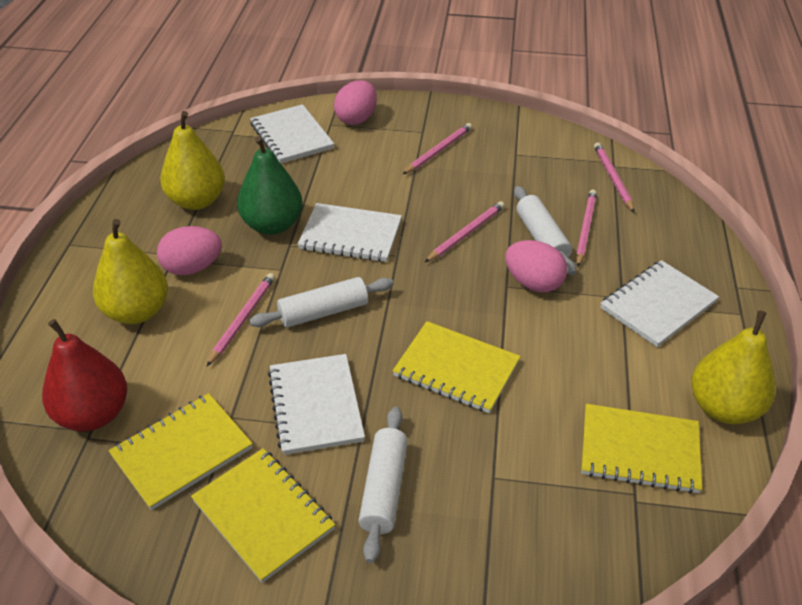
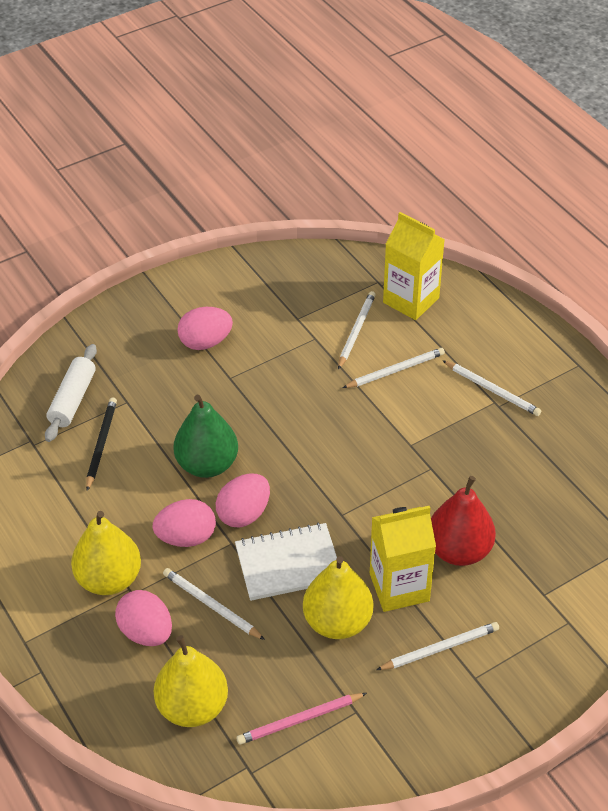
black pencil: none = 0 -> [86,397,117,491] = 1
pink egg: [157,226,222,275] [334,80,377,125] [505,240,567,292] = 3 -> [115,590,172,646] [153,499,216,547] [177,307,233,350] [216,474,270,528] = 4
pink pencil: [207,273,275,366] [403,123,472,174] [425,201,505,262] [576,190,597,267] [594,142,634,212] = 5 -> [236,693,367,745] = 1
white notebook: [250,104,334,163] [268,354,365,455] [298,203,402,262] [600,260,719,347] = 4 -> [235,523,337,601] = 1
white pencil: none = 0 -> [163,568,265,640] [338,291,376,369] [343,348,445,388] [376,622,499,670] [442,360,541,416] = 5
white rolling pin: [249,277,393,328] [358,407,408,563] [514,186,576,275] = 3 -> [45,344,97,442] = 1
yellow carton: none = 0 -> [370,506,436,612] [383,212,445,320] = 2
yellow notebook: [108,393,253,510] [191,448,335,583] [393,321,521,413] [581,404,702,494] = 4 -> none = 0

